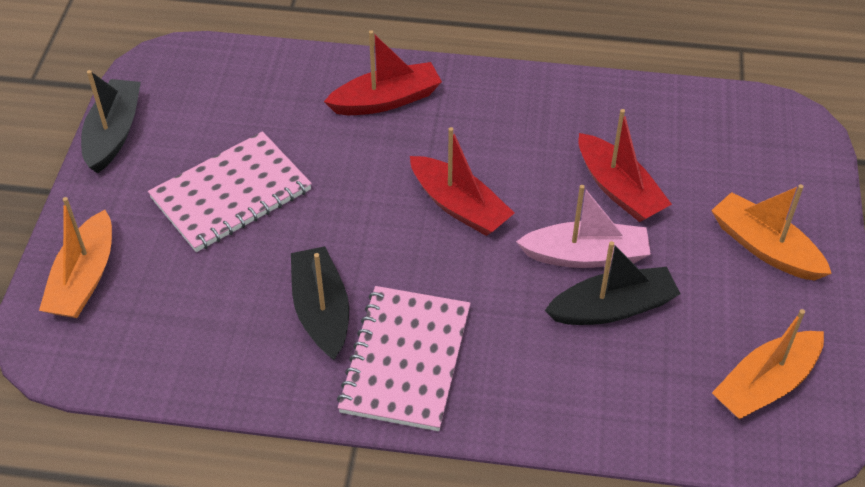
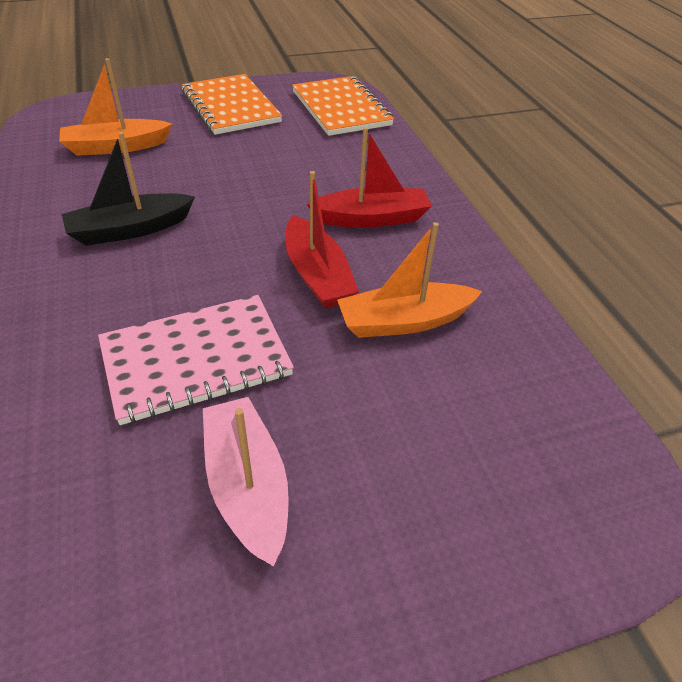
black boat: [81,70,141,173] [291,246,349,360] [545,241,680,325] = 3 -> [62,132,195,246] = 1
orange boat: [39,197,112,318] [711,184,832,281] [712,309,824,419] = 3 -> [59,58,172,156] [337,222,482,338] = 2
orange notebook: none = 0 -> [182,74,282,135] [292,76,394,136] = 2
pink notebook: [148,131,312,252] [337,286,471,431] = 2 -> [98,295,294,425] = 1
red boat: [324,30,442,115] [410,127,514,236] [578,109,672,222] = 3 -> [285,171,359,308] [307,127,432,228] = 2

